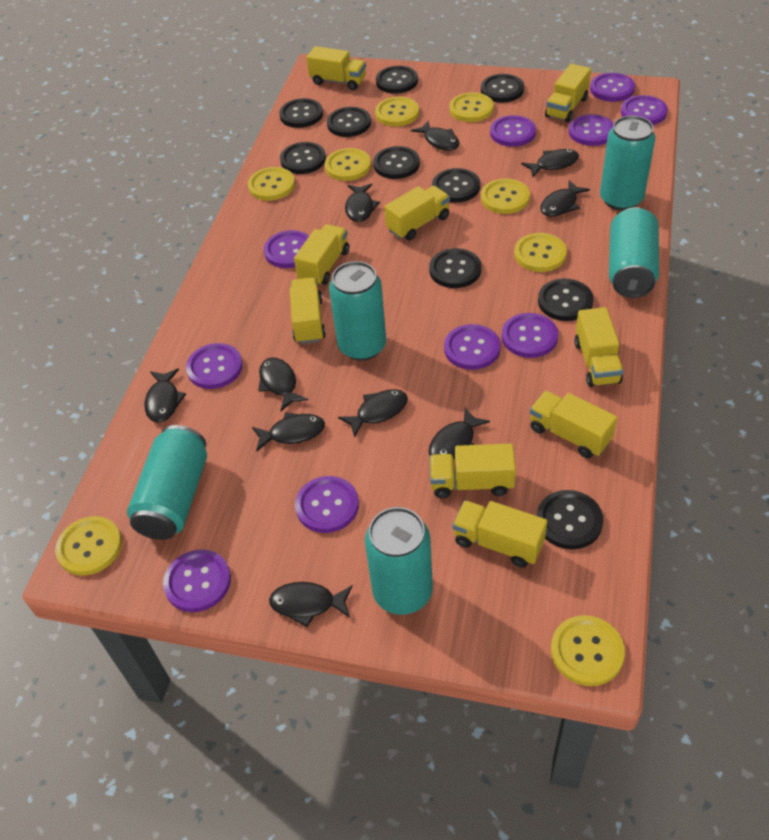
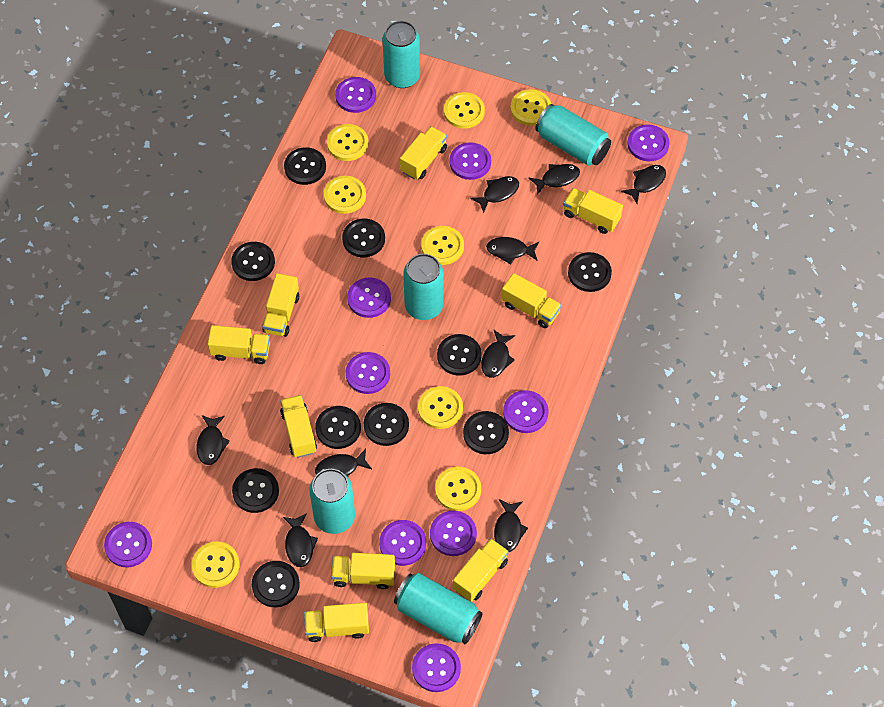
black fish: [145,369,186,423] [252,412,325,452] [258,357,308,411] [269,582,353,627] [338,389,408,438] [345,184,380,222] [411,121,459,151] [429,408,490,460] [521,149,579,177] [540,180,590,217] = 10 -> [197,415,230,465] [283,513,318,567] [315,449,372,477] [470,176,519,213] [481,329,515,378] [486,237,539,264] [494,499,528,552] [529,164,580,195] [621,165,666,204] = 9

